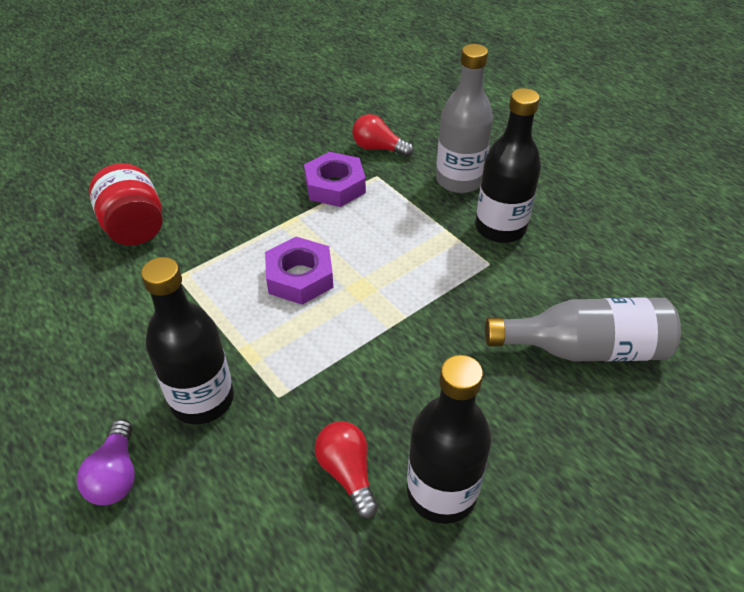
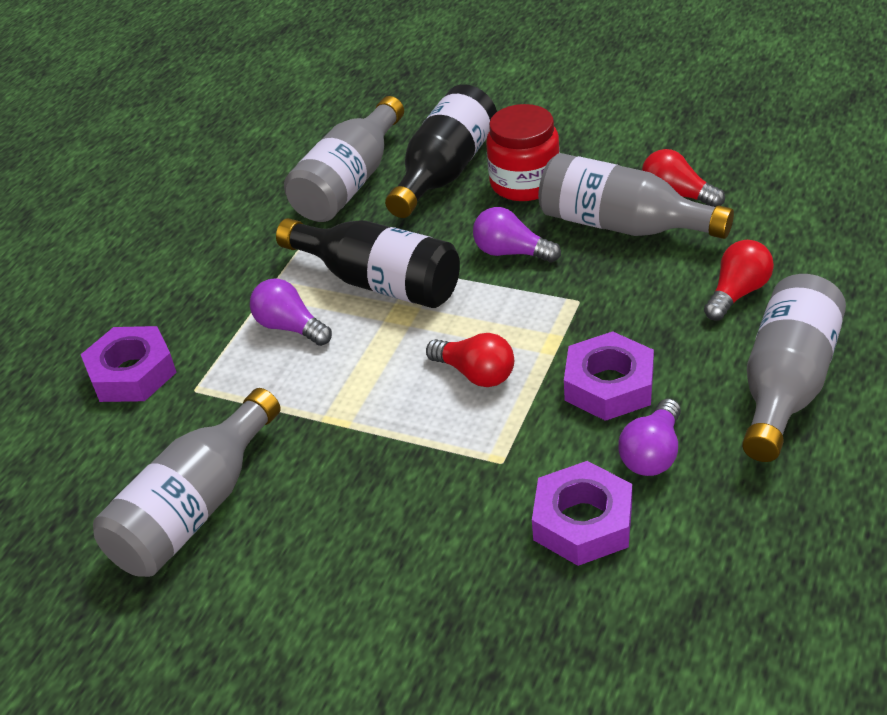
black bottle: [141,257,234,424] [407,355,492,524] [475,88,541,243] = 3 -> [276,218,460,308] [385,84,497,218] = 2
grey bottle: [436,44,493,193] [485,297,681,361] = 2 -> [93,388,281,577] [284,96,404,222] [538,153,734,239] [742,274,846,462] = 4
purple light bulb: [76,419,135,505] = 1 -> [250,278,332,346] [473,207,561,262] [618,399,681,476] = 3
purple nut: [265,237,333,305] [304,152,366,207] = 2 -> [81,326,177,402] [532,461,632,566] [564,331,654,421] = 3
red light bulb: [315,421,378,519] [352,114,414,157] = 2 -> [426,333,514,387] [642,149,725,207] [704,240,774,321] = 3

